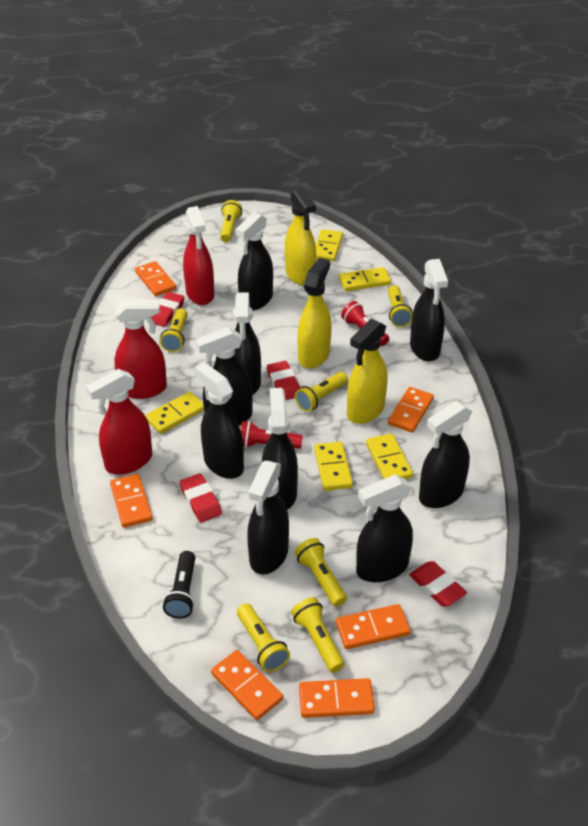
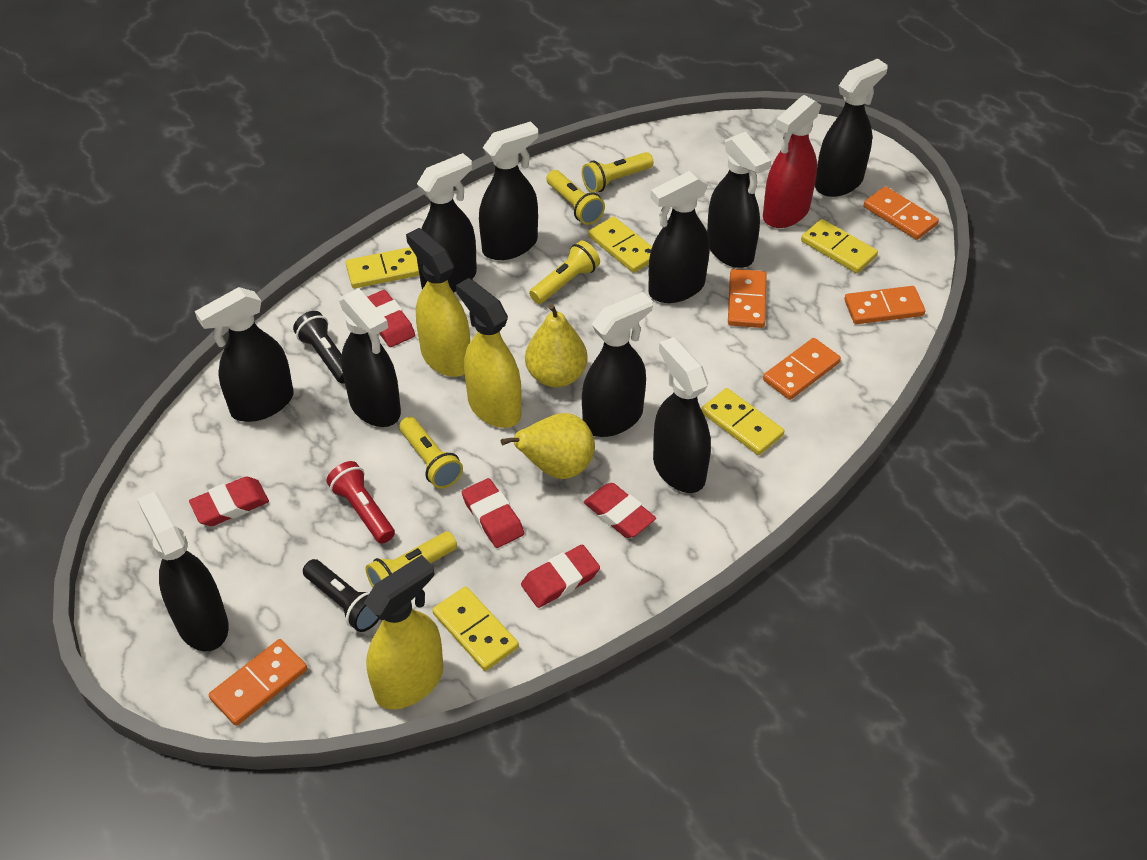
black flashlight: [163,551,195,619] = 1 -> [293,311,345,384] [303,559,379,632] = 2
black spray bottle: [195,327,253,426] [195,362,244,479] [233,293,261,394] [235,212,273,311] [247,461,289,575] [262,388,298,509] [356,475,413,582] [410,259,448,361] [419,401,472,508] = 9 -> [137,492,229,651] [195,287,293,422] [339,288,401,427] [417,153,477,292] [479,121,539,260] [582,292,653,437] [648,171,710,303] [653,337,711,493] [707,132,771,268] [815,58,888,197] = 10
orange domino: [110,474,153,528] [135,261,176,296] [211,650,283,720] [299,678,375,718] [336,604,411,649] [388,387,434,433] = 6 -> [209,639,308,726] [728,269,766,328] [763,338,841,400] [844,286,925,324] [864,186,939,240] = 5
red eraser: [151,292,185,327] [179,473,222,523] [267,361,300,400] [409,561,467,607] = 4 -> [189,476,269,526] [367,290,415,347] [462,478,524,548] [521,545,600,608] [584,483,656,538] = 5
red flashlight: [241,421,303,449] [341,301,389,346] = 2 -> [327,461,395,544] = 1
red spray bottle: [86,369,152,475] [114,299,167,399] [183,206,214,305] = 3 -> [763,95,821,228] = 1
yellow flashlight: [160,308,188,352] [220,200,242,242] [237,603,290,672] [291,597,344,672] [294,538,347,607] [295,372,348,412] [388,285,413,327] = 7 -> [366,532,457,587] [399,417,463,489] [529,240,600,304] [546,170,605,225] [582,152,654,193] = 5
yellow pear: none = 0 -> [501,413,595,479] [525,304,588,388] = 2

